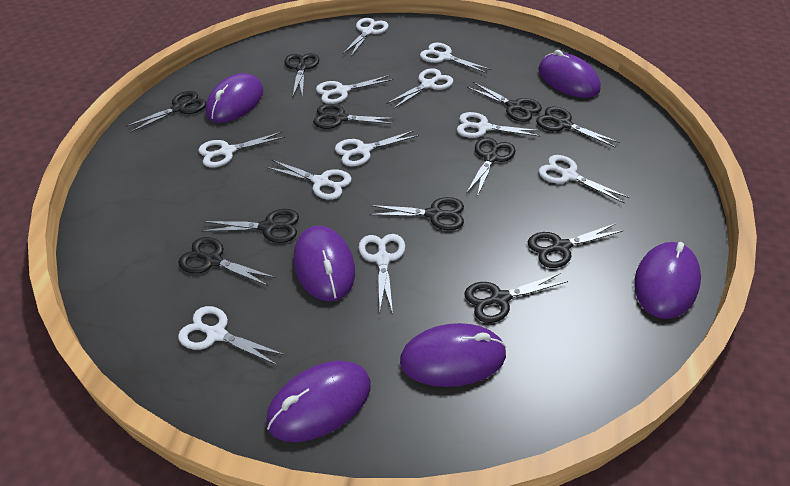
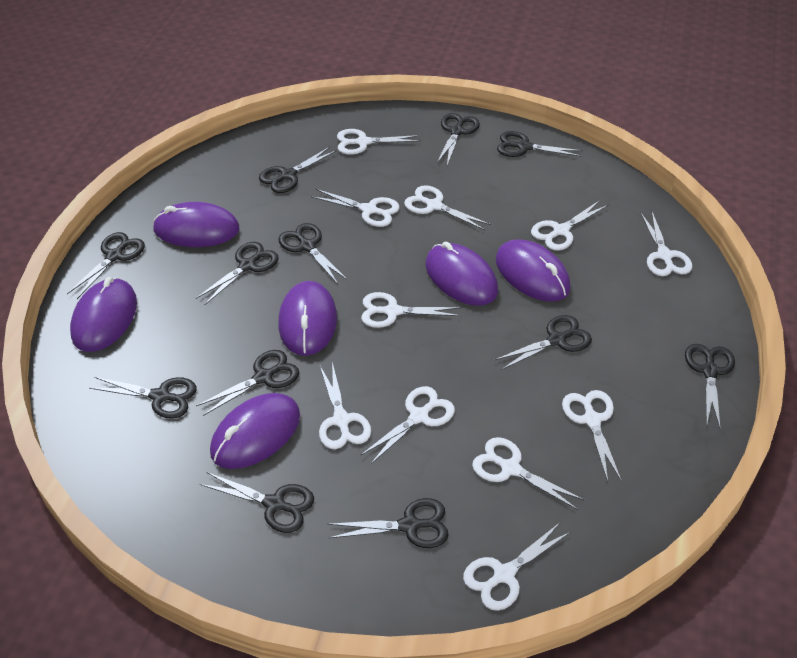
black scissors: [125,91,206,133] [178,237,276,286] [201,209,299,243] [284,53,319,98] [313,104,396,129] [369,197,464,230] [464,273,568,323] [467,82,542,122] [467,137,515,197] [528,223,624,268] [536,107,620,148] = 11 -> [67,232,145,299] [89,377,197,419] [196,242,278,305] [196,350,299,416] [200,472,314,533] [259,147,337,193] [278,223,348,284] [327,498,449,548] [437,113,480,165] [495,315,592,370] [497,131,583,157] [685,344,735,428] = 12

